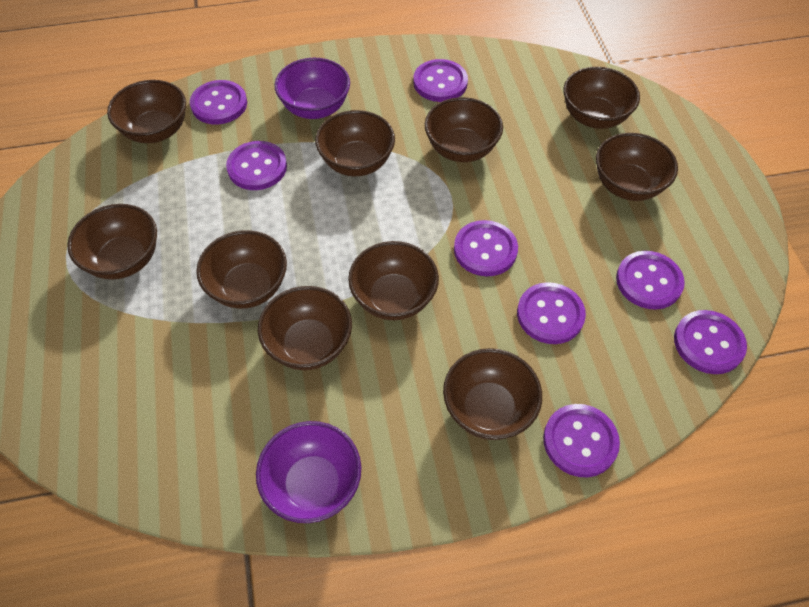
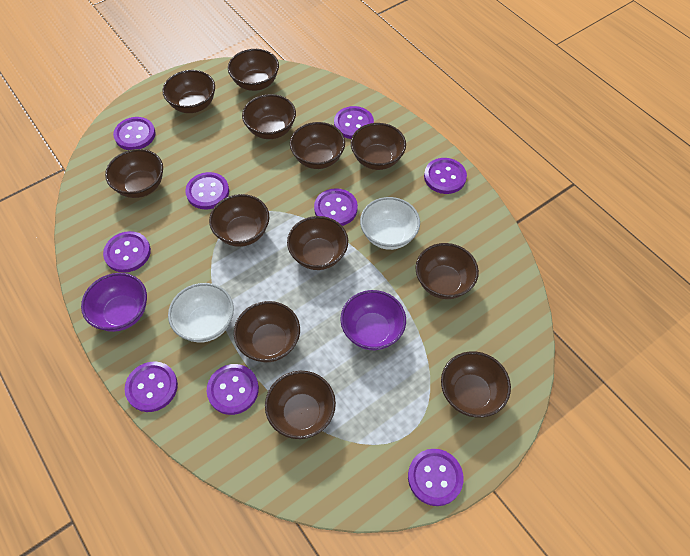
brown bowl: [67,204,157,279] [107,80,186,143] [196,230,287,309] [258,286,352,370] [315,110,395,176] [348,241,439,320] [425,97,503,162] [443,348,542,440] [564,67,640,129] [596,133,678,201] = 10 -> [105,149,163,198] [162,70,215,113] [209,194,269,247] [228,49,279,91] [234,301,300,362] [242,94,296,139] [265,371,336,439] [287,216,348,270] [290,122,345,169] [351,123,406,170] [415,243,479,299] [441,351,511,418] = 12
purple button: [190,80,247,125] [226,141,287,190] [413,59,468,102] [454,220,518,276] [517,282,586,344] [543,404,620,477] [616,251,685,310] [674,310,747,374] = 8 -> [103,231,151,273] [113,117,156,150] [124,362,178,412] [185,172,229,209] [207,364,259,415] [314,188,358,226] [334,106,374,139] [408,449,463,506] [424,158,467,194] = 9
white bowl: none = 0 -> [168,283,234,343] [360,197,420,250] = 2

